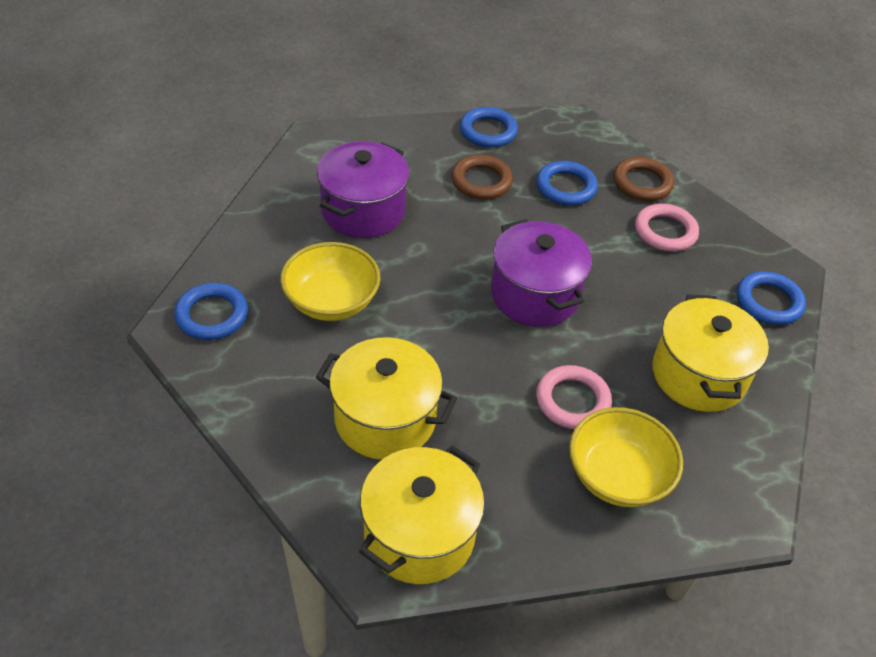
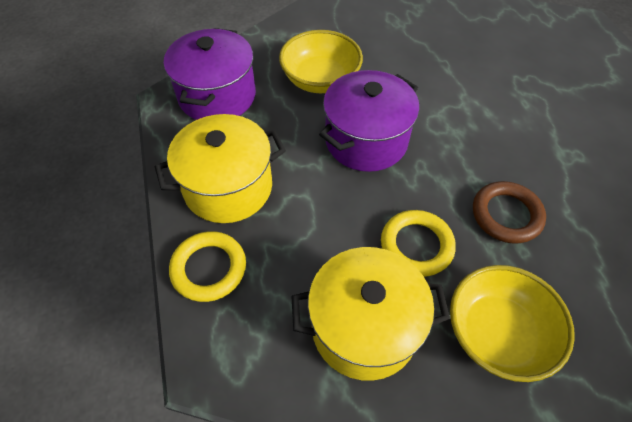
blue ring: [174,283,248,340] [460,107,518,148] [536,161,598,205] [737,271,806,325] = 4 -> none = 0
brown ring: [451,155,513,199] [613,157,674,201] = 2 -> [473,181,546,244] = 1
pink ring: [536,365,612,429] [635,204,699,252] = 2 -> none = 0
yellow pot: [316,337,457,460] [359,445,485,584] [652,295,769,412] = 3 -> [155,114,286,223] [291,247,450,381] = 2
yellow ring: none = 0 -> [169,231,246,302] [381,210,456,277] = 2

